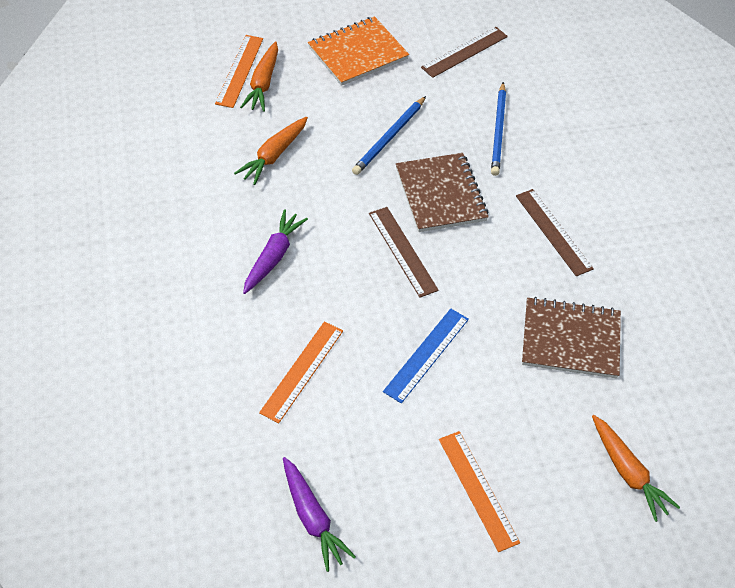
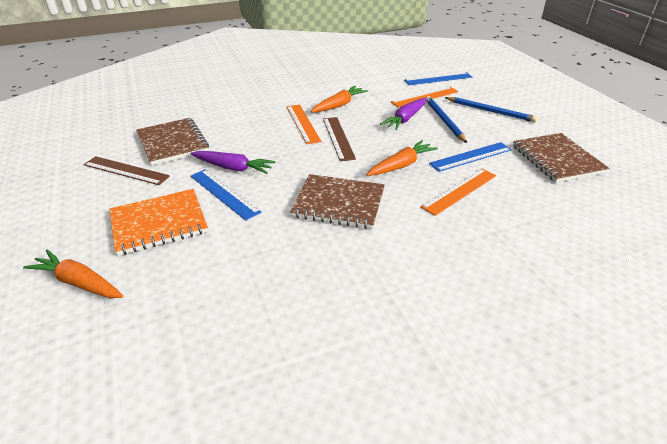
blue ruler: [383,308,469,404] = 1 -> [191,169,261,221] [404,72,472,85] [429,142,512,172] = 3
brown notebook: [396,153,489,232] [522,297,621,378] = 2 -> [136,118,209,165] [290,174,385,229] [513,133,609,183] = 3
brown ruler: [369,207,439,298] [421,27,508,78] [516,189,594,277] = 3 -> [83,156,170,185] [323,117,356,161] = 2

